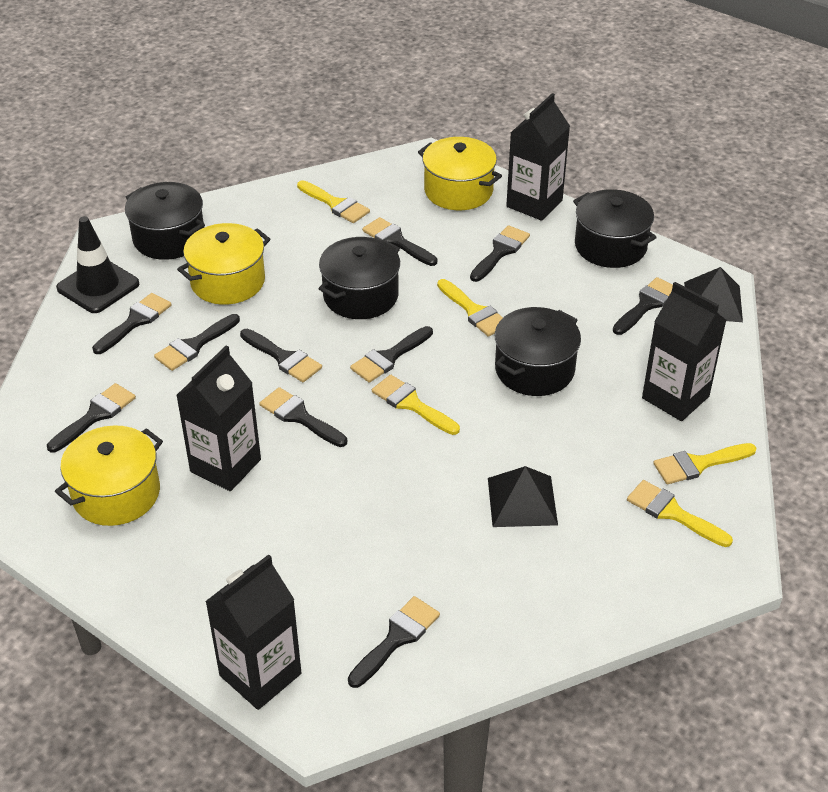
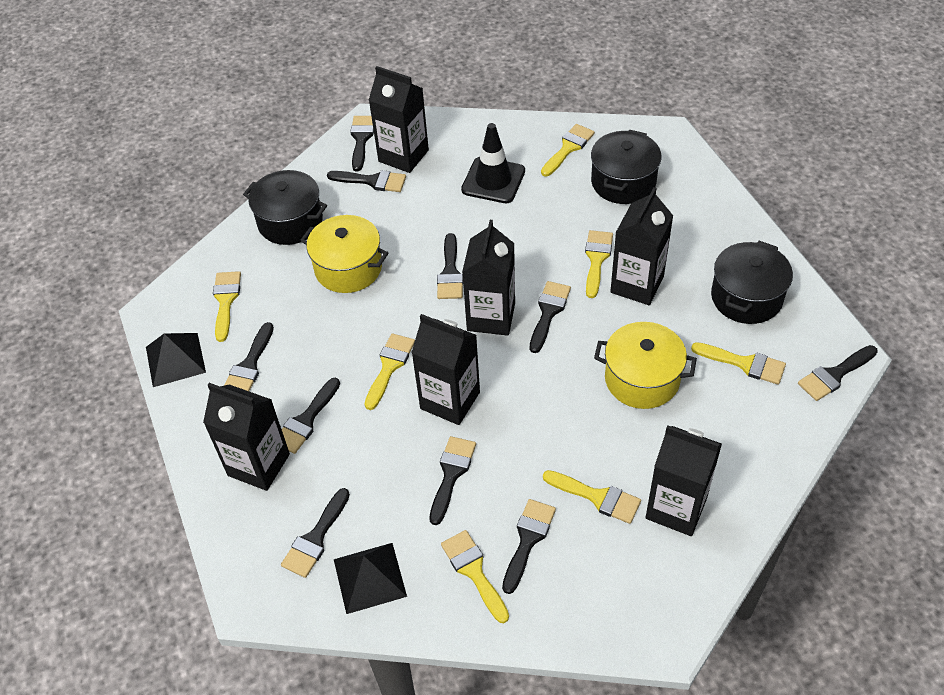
black carton: [176,346,261,491] [205,554,301,710] [506,93,570,221] [642,282,726,421] = 4 -> [203,383,290,491] [369,66,429,173] [411,314,480,425] [462,220,515,336] [610,187,673,305] [646,425,722,536] = 6
black pot: [125,182,205,260] [318,237,400,319] [495,307,581,396] [573,189,657,268] = 4 -> [243,170,327,245] [591,130,662,204] [711,241,793,324] = 3
yellow brush: [297,180,370,223] [372,375,460,435] [437,279,503,337] [627,480,733,547] [653,443,756,484] = 5 -> [213,271,241,342] [365,333,415,410] [441,530,509,623] [541,124,595,177] [543,470,641,524] [585,230,613,298] [691,342,786,385] = 7
yellow pot: [55,425,163,526] [177,223,270,305] [418,137,502,210] = 3 -> [300,215,388,293] [594,322,697,409] = 2

